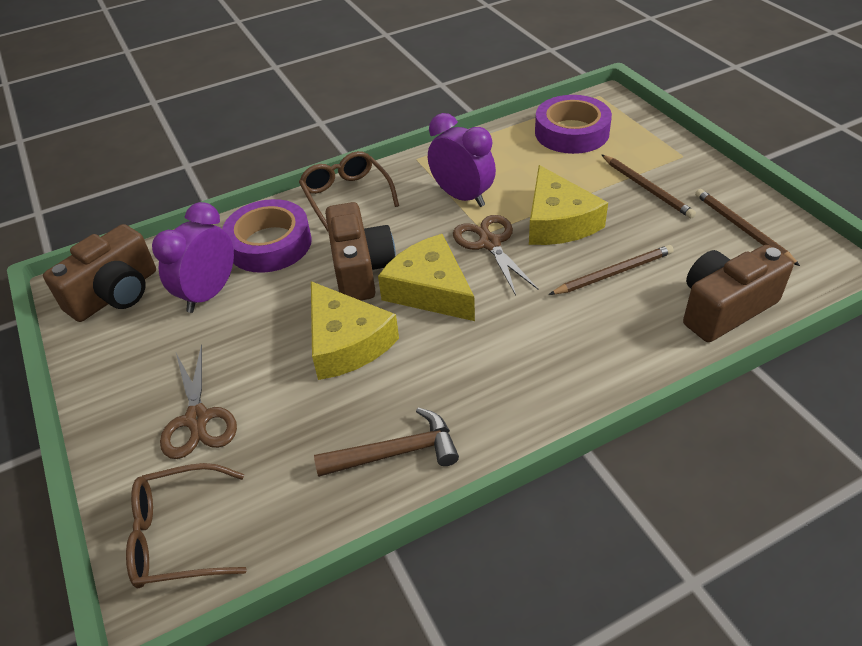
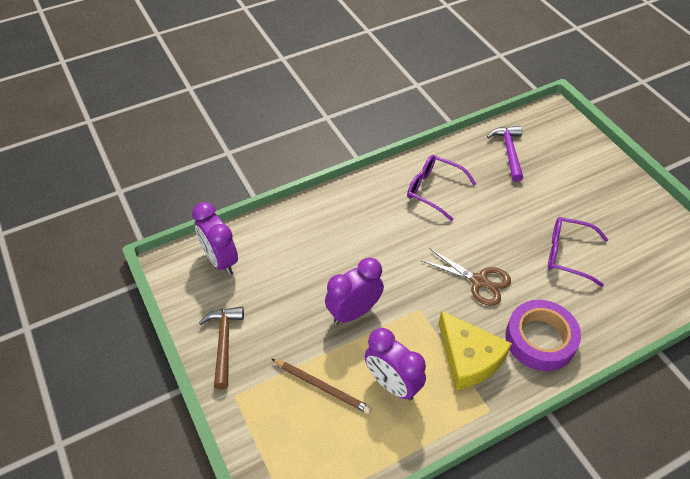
brown camera: [43,224,156,322] [325,202,396,300] [683,245,794,342] = 3 -> none = 0
brown glasses: [126,463,247,588] [299,151,399,231] = 2 -> none = 0
brown pencil: [549,245,674,295] [602,155,696,218] [695,189,800,266] = 3 -> [272,359,372,414] = 1
brown scissors: [160,344,237,459] [453,215,538,295] = 2 -> [421,248,511,306] = 1
purple clock: [152,202,234,313] [428,113,496,207] = 2 -> [192,202,238,275] [325,258,384,324] [364,328,426,401] = 3
purple glasses: none = 0 -> [407,155,476,221] [548,217,608,287] = 2
purple hammer: none = 0 -> [487,126,523,182] = 1
purple tape: [222,199,312,273] [535,95,612,154] = 2 -> [505,300,581,371] = 1
yellow cheese: [311,281,399,380] [378,234,475,321] [529,165,608,245] = 3 -> [439,311,512,390] = 1

